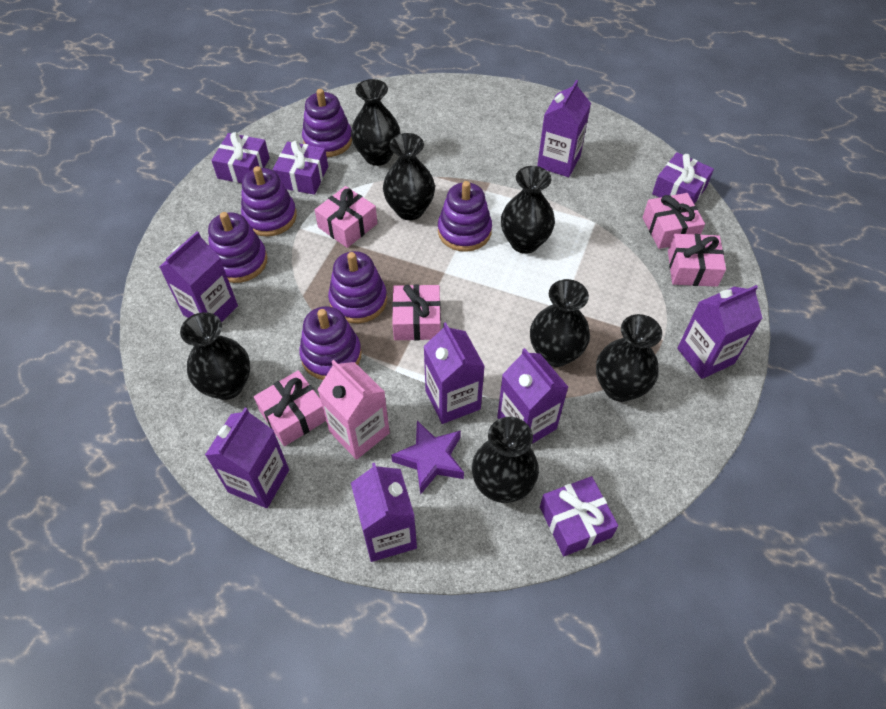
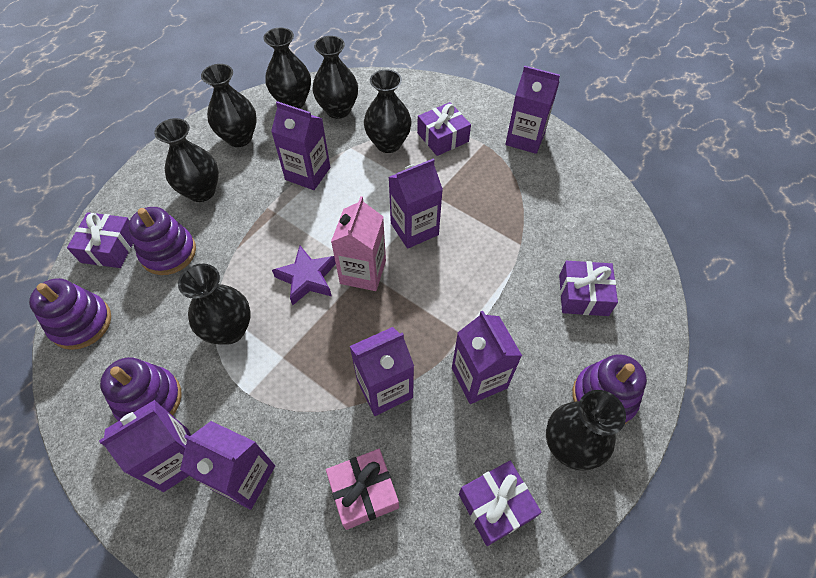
pink gift: [254,370,326,446] [315,186,377,248] [392,284,441,340] [643,193,705,249] [668,234,726,287] = 5 -> [326,449,399,530] = 1
purple stacking toy: [208,212,267,283] [241,166,297,237] [299,306,362,380] [302,89,352,157] [328,251,387,323] [438,181,492,252] = 6 -> [29,278,111,350] [100,357,182,421] [129,207,196,275] [572,354,647,425] = 4

